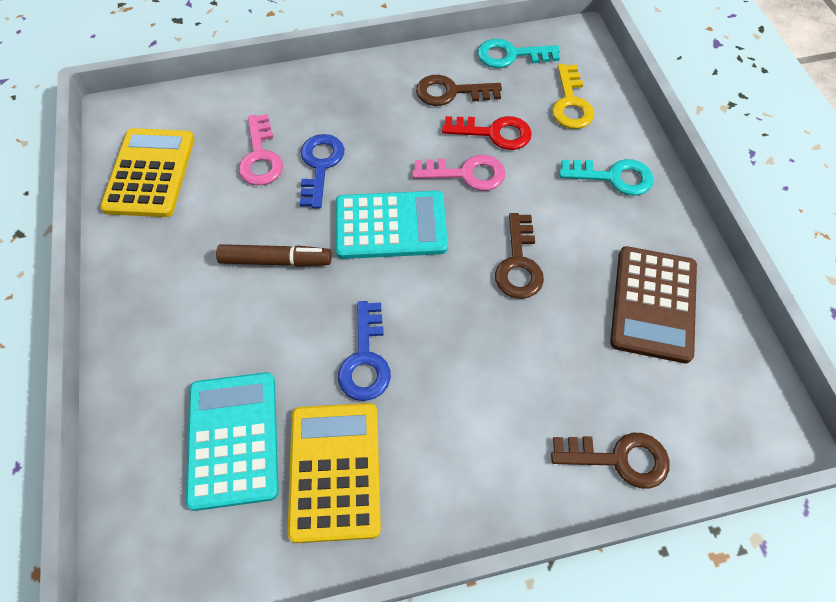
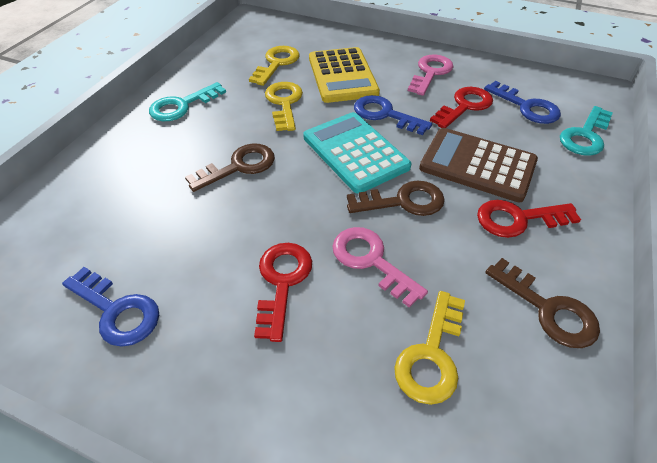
blue key: [300,134,345,209] [338,301,391,401] = 2 -> [62,267,159,347] [354,95,432,135] [484,81,561,124] = 3
brown marker: [216,244,332,267] = 1 -> none = 0
red key: [442,116,532,150] = 1 -> [254,243,312,342] [430,87,493,128] [477,200,581,238] = 3
turquoise calculator: [186,372,279,511] [336,191,448,259] = 2 -> [303,112,411,194] = 1
yellow calculator: [100,128,194,217] [287,403,381,543] = 2 -> [309,47,380,103] = 1
yellow key: [552,64,594,129] = 1 -> [249,46,299,86] [265,82,303,131] [394,291,465,405] = 3

